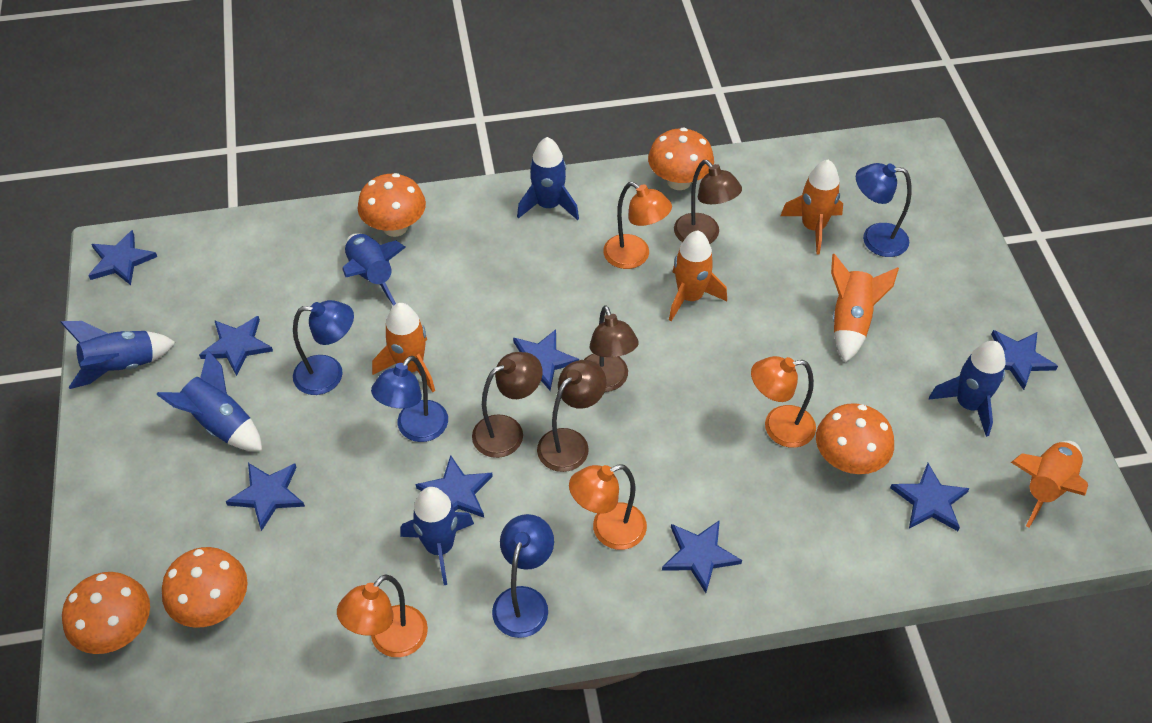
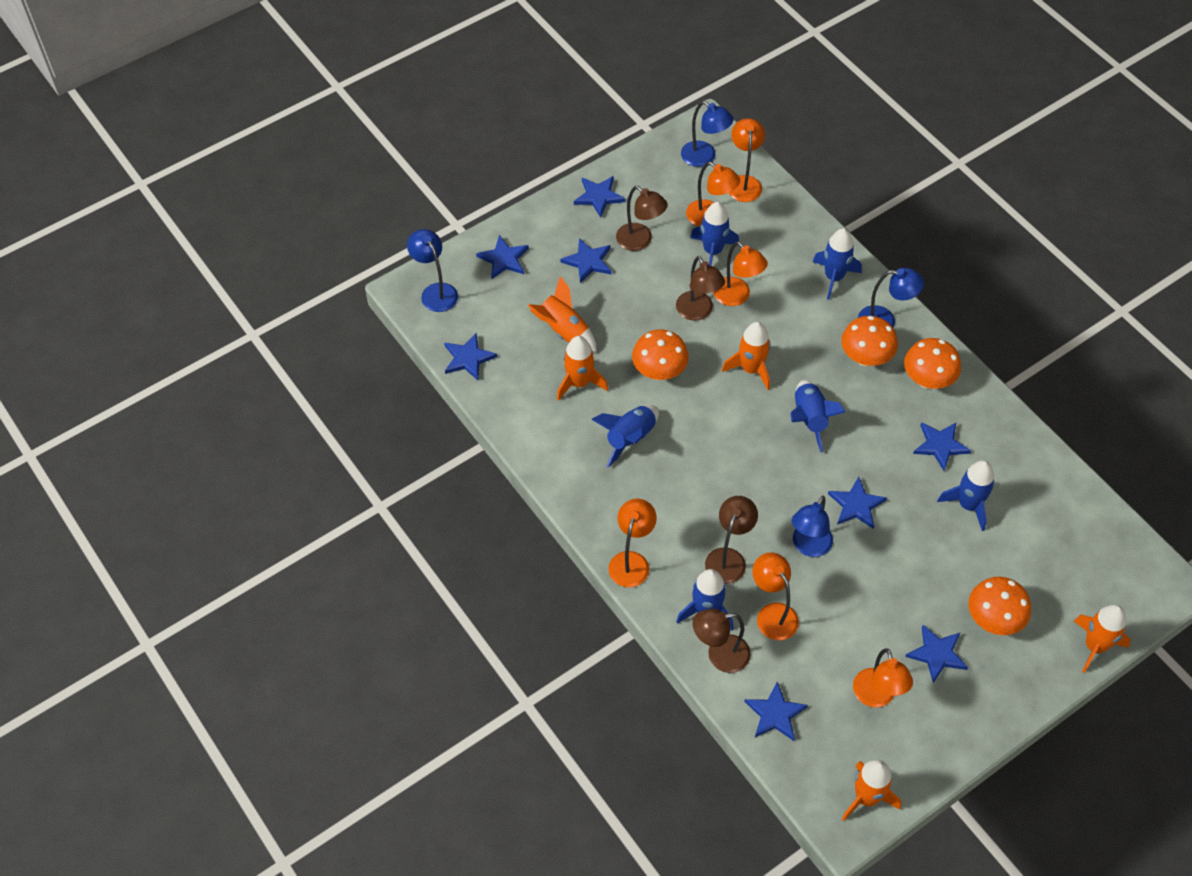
orange lamp: [337,574,428,657] [569,464,647,550] [603,182,672,269] [751,356,816,448] = 4 -> [608,499,657,587] [686,162,740,226] [713,242,768,306] [729,118,765,202] [752,552,799,640] [853,648,913,707] = 6
orange mushroom: [62,572,150,654] [162,547,248,628] [358,173,426,237] [648,128,714,190] [816,403,894,474] = 5 -> [632,330,689,380] [841,316,898,367] [904,338,961,389] [968,577,1031,635] = 4

